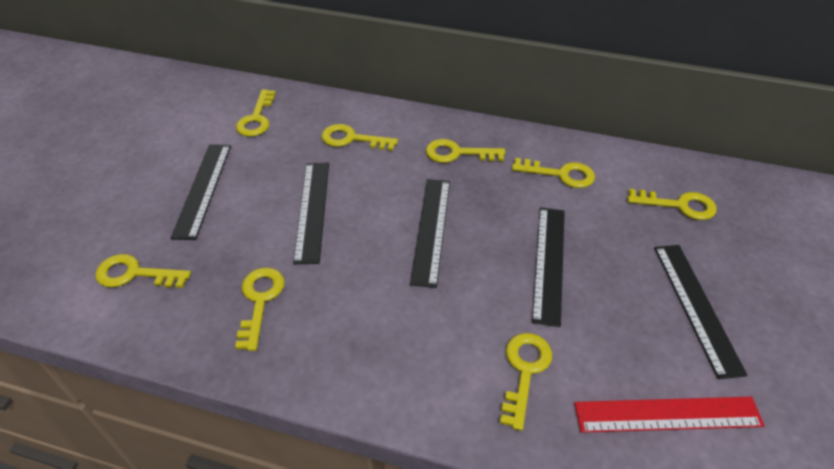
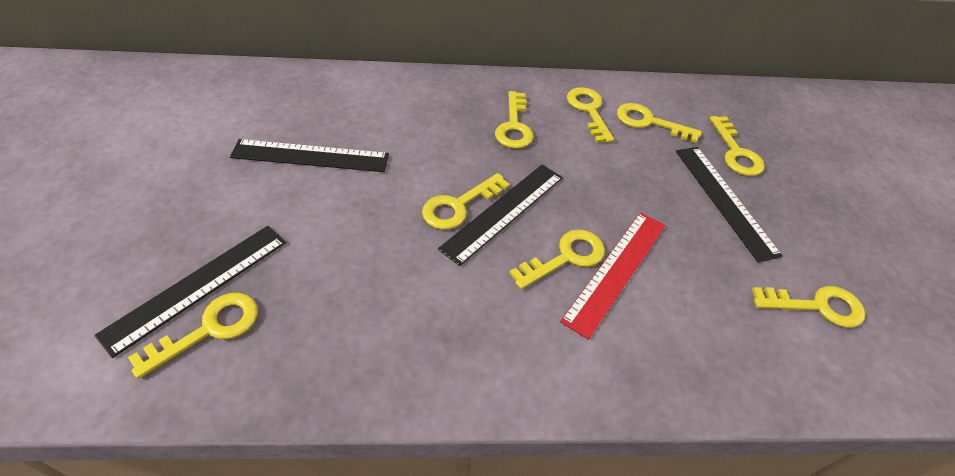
black ruler: [170,144,231,240] [293,163,329,264] [410,179,450,288] [532,207,565,327] [654,245,748,379] = 5 -> [94,226,286,358] [230,139,389,172] [438,165,563,266] [676,147,783,263] = 4

